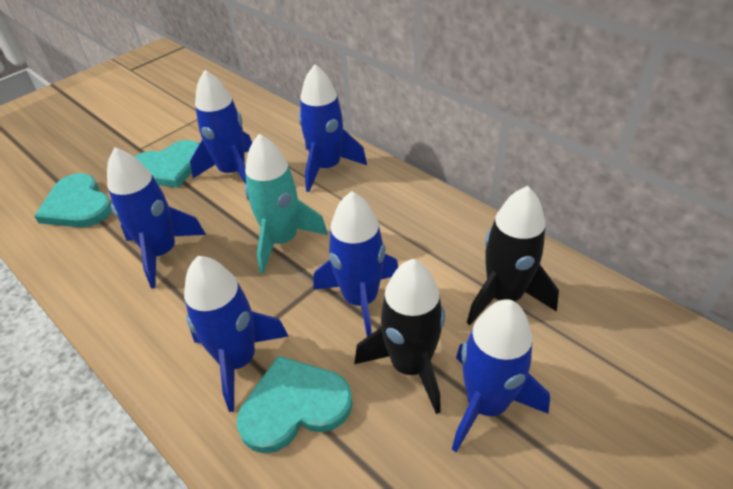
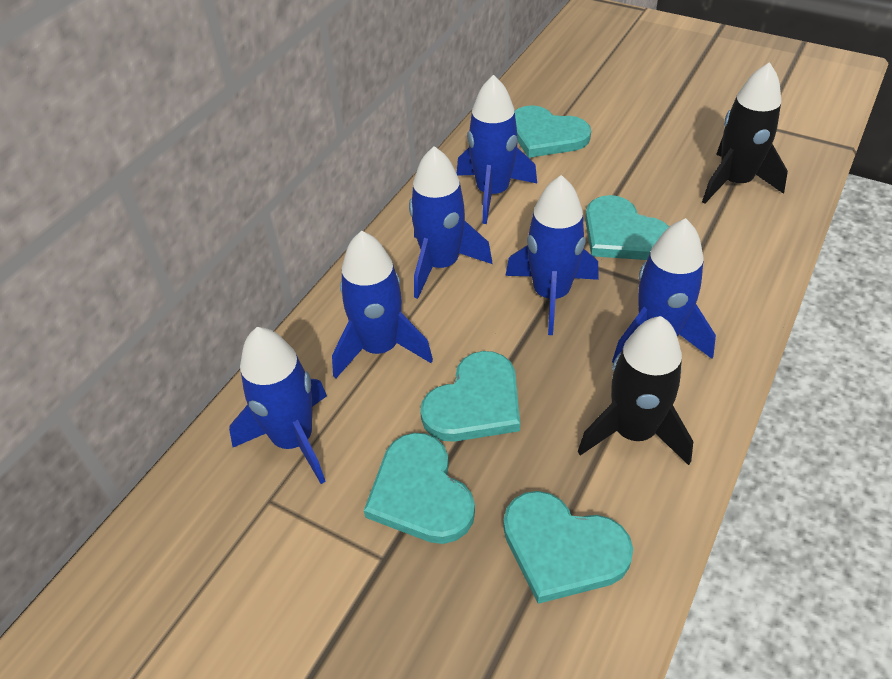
turquoise heart: [34,173,112,227] [134,140,199,188] [237,356,353,453] = 3 -> [364,433,475,544] [420,351,520,442] [503,491,633,604] [515,105,591,158] [585,195,669,260] = 5
turquoise rocket: [245,134,328,274] = 1 -> none = 0

